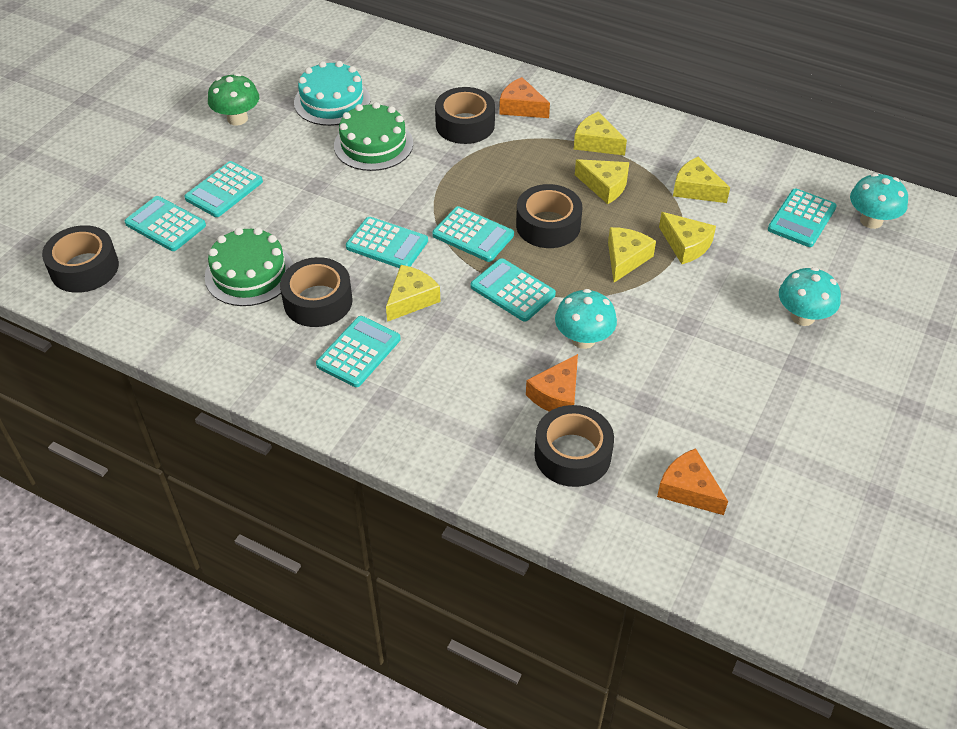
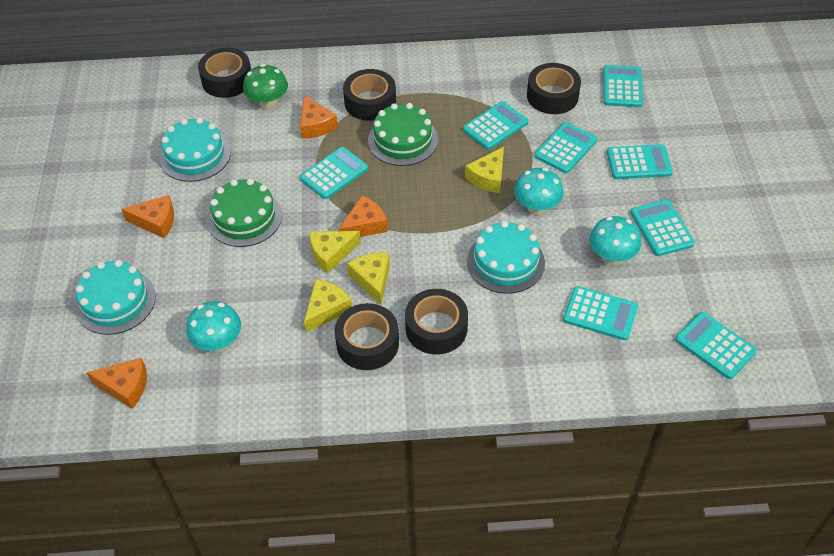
orange cheese: [499,77,550,118] [526,354,578,412] [657,448,728,515] = 3 -> [86,358,147,409] [121,195,174,238] [300,95,338,139] [338,195,388,237] = 4
turquoise cake: [294,61,371,126] = 1 -> [75,260,156,335] [159,118,231,182] [467,221,545,294] = 3
turquoise calculator: [125,196,206,251] [184,161,263,217] [316,316,401,387] [346,217,428,268] [432,206,514,262] [471,258,556,322] [768,189,837,247] = 7 -> [300,147,368,199] [463,101,528,150] [534,122,597,173] [563,286,638,340] [603,65,643,107] [607,144,673,179] [631,200,695,256] [675,312,757,379] = 8
yellow cheese: [386,265,440,322] [574,111,627,156] [575,159,629,204] [608,227,656,282] [659,212,716,264] [673,157,730,203] = 6 -> [304,279,352,332] [310,231,361,274] [347,253,390,305] [465,147,504,193] = 4

